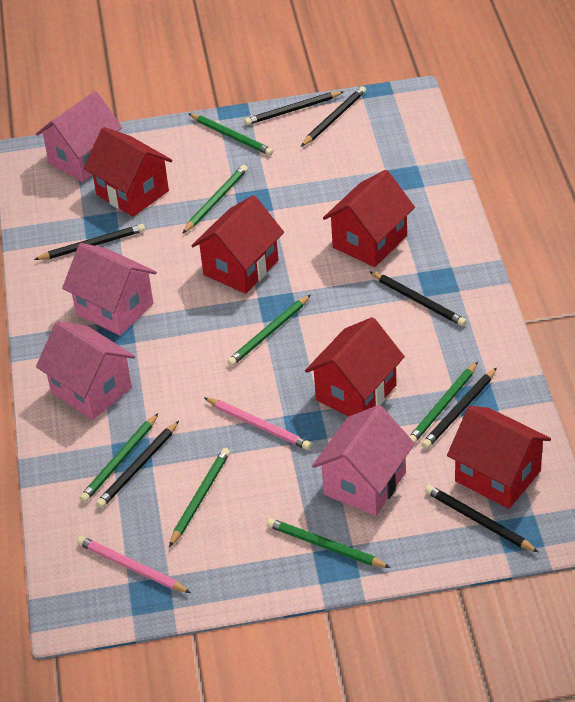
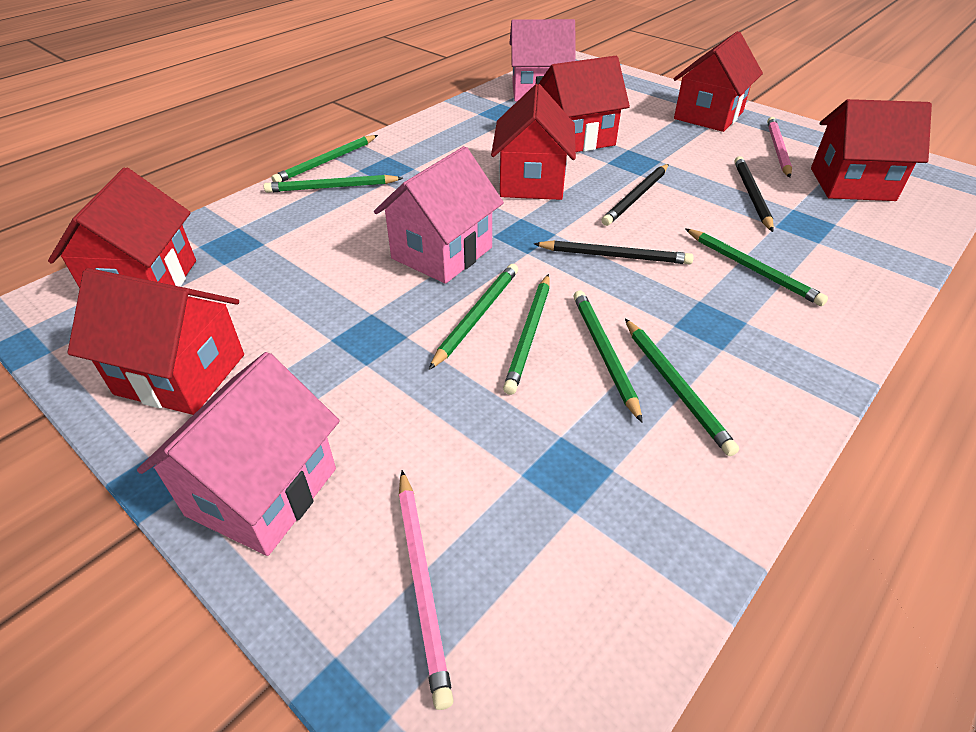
black pencil: [34,224,145,260] [96,421,179,508] [244,91,344,125] [301,86,366,147] [369,271,467,326] [422,368,497,449] [425,485,538,552] = 7 -> [533,240,694,264] [602,164,669,226] [734,156,774,232] = 3
pink house: [36,91,122,182] [36,321,135,420] [62,243,157,336] [312,405,415,516] = 4 -> [137,352,340,556] [374,146,504,284] [510,19,576,102] = 3
red house: [84,127,172,217] [191,195,284,294] [305,317,405,416] [323,170,415,267] [447,406,551,509] = 5 -> [48,167,196,288] [67,268,244,415] [491,84,576,200] [539,56,630,152] [674,31,763,132] [811,99,932,201] = 6

